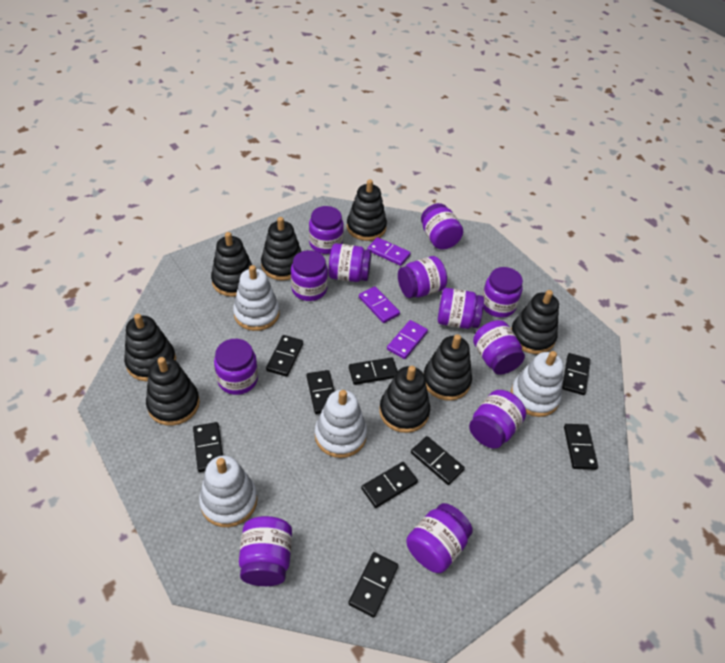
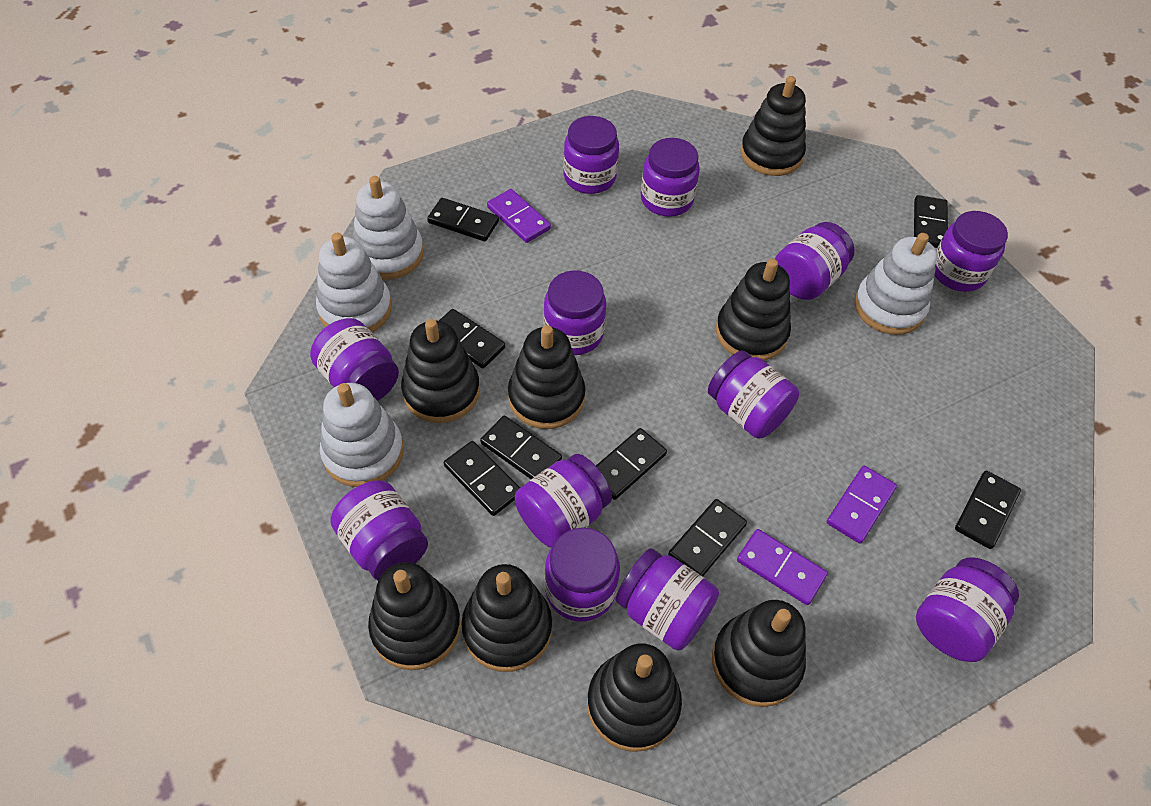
black domino: [193,422,223,472] [266,335,303,377] [307,370,334,414] [348,552,398,618] [349,357,398,385] [361,462,418,508] [411,436,465,485] [562,353,590,395] [564,424,598,470] = 9 -> [427,198,499,241] [439,309,505,368] [444,441,520,516] [480,416,562,479] [596,428,667,500] [668,499,747,576] [914,195,948,248] [955,471,1021,549] = 8

